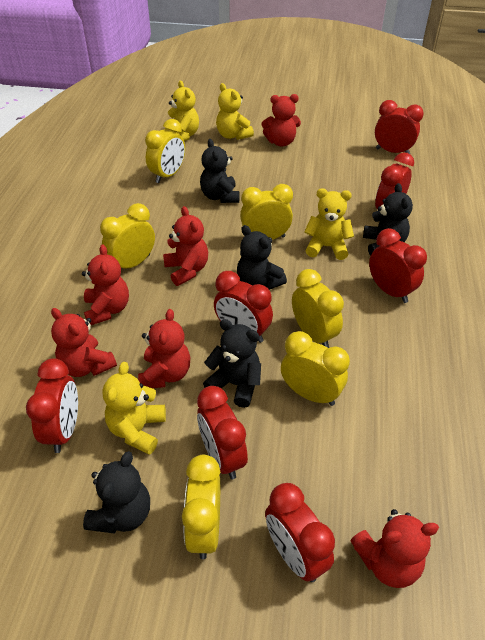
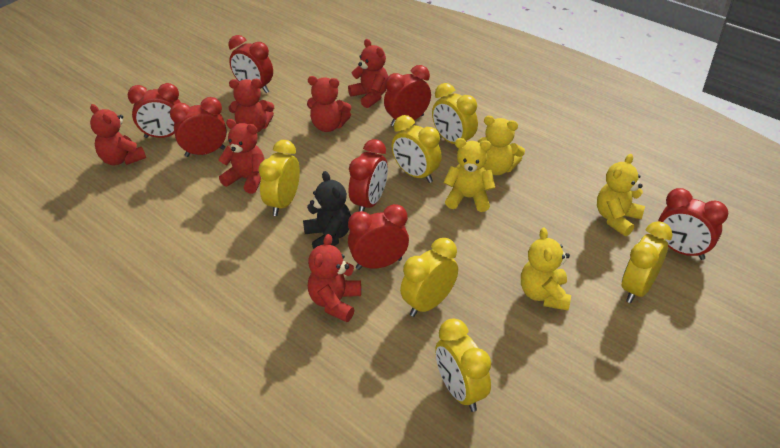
black teddy bear: [83,451,150,534] [200,139,239,203] [203,319,261,408] [237,225,287,290] [363,183,413,256] = 5 -> [303,171,351,249] = 1

